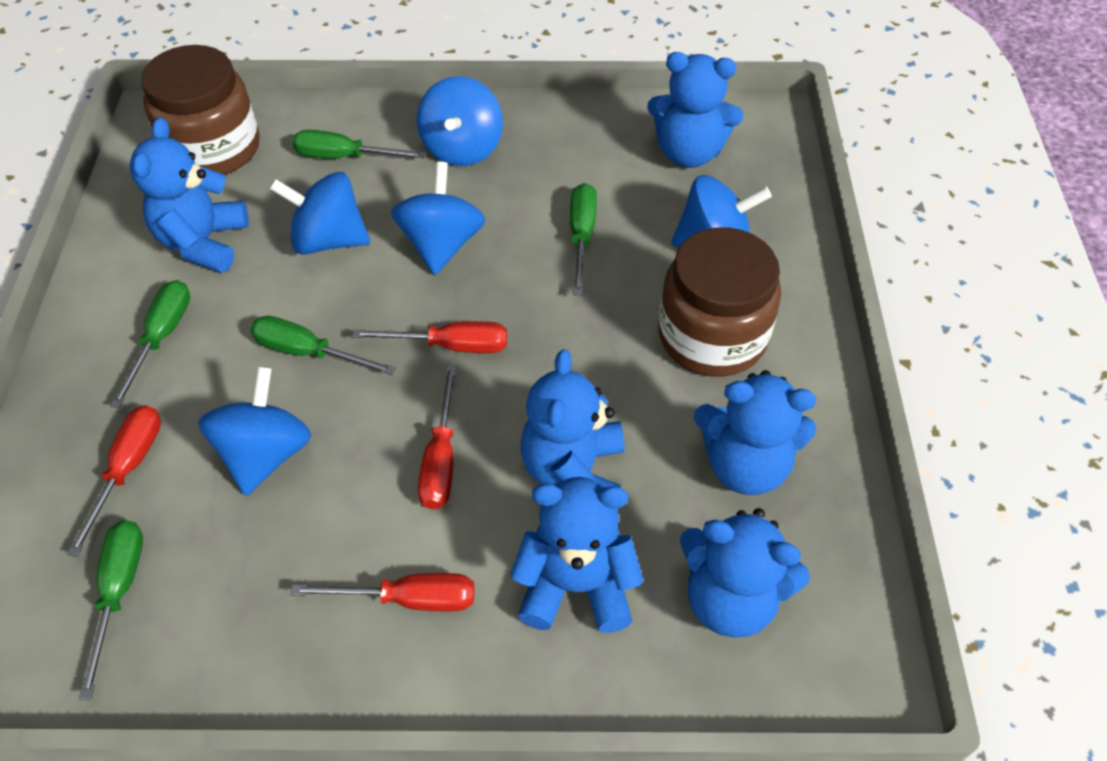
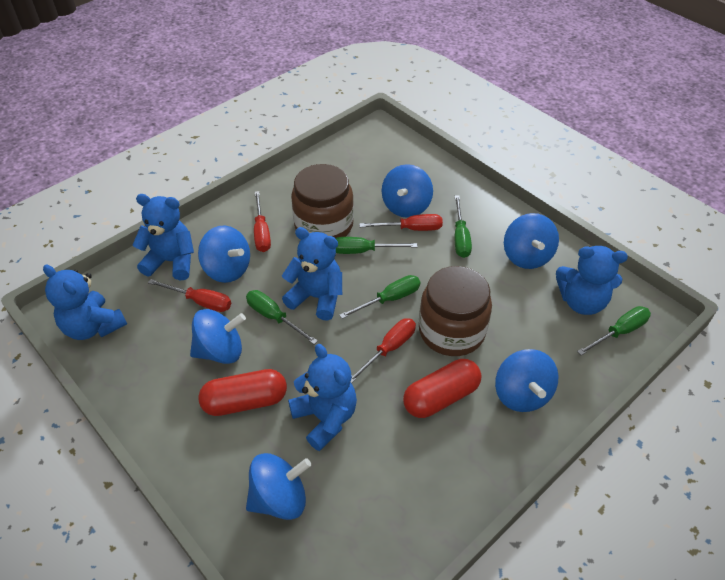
blue spinning top: [198,366,311,496] [269,172,370,255] [391,162,485,275] [417,76,503,166] [671,175,772,247] = 5 -> [190,309,246,364] [198,226,250,283] [246,453,311,520] [382,164,433,218] [495,349,559,412] [504,213,559,269] = 6
blue teddy bear: [130,118,249,273] [510,477,644,633] [521,349,624,488] [647,52,743,168] [680,508,810,638] [694,370,816,495] = 6 -> [43,265,127,340] [132,194,194,280] [282,227,342,321] [288,344,357,451] [556,246,628,315] = 5
red capsule: none = 0 -> [198,369,287,416] [403,359,482,418] = 2

